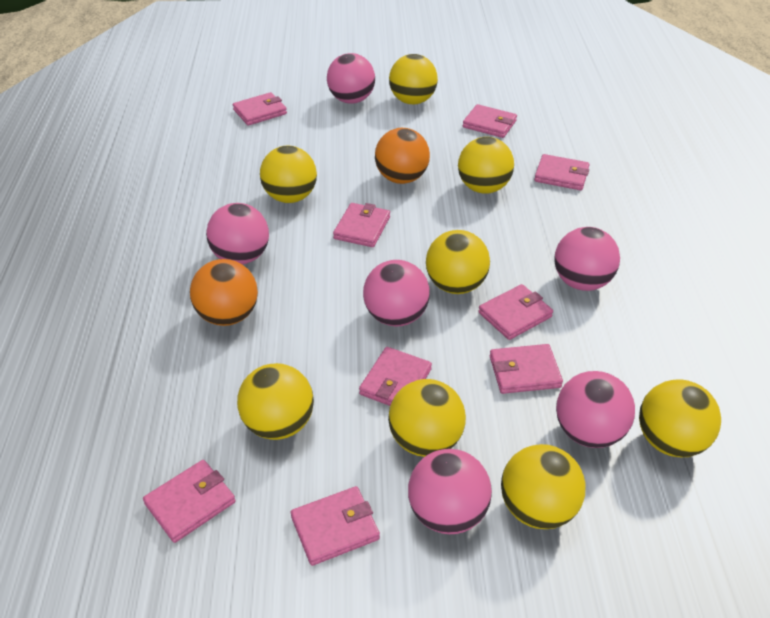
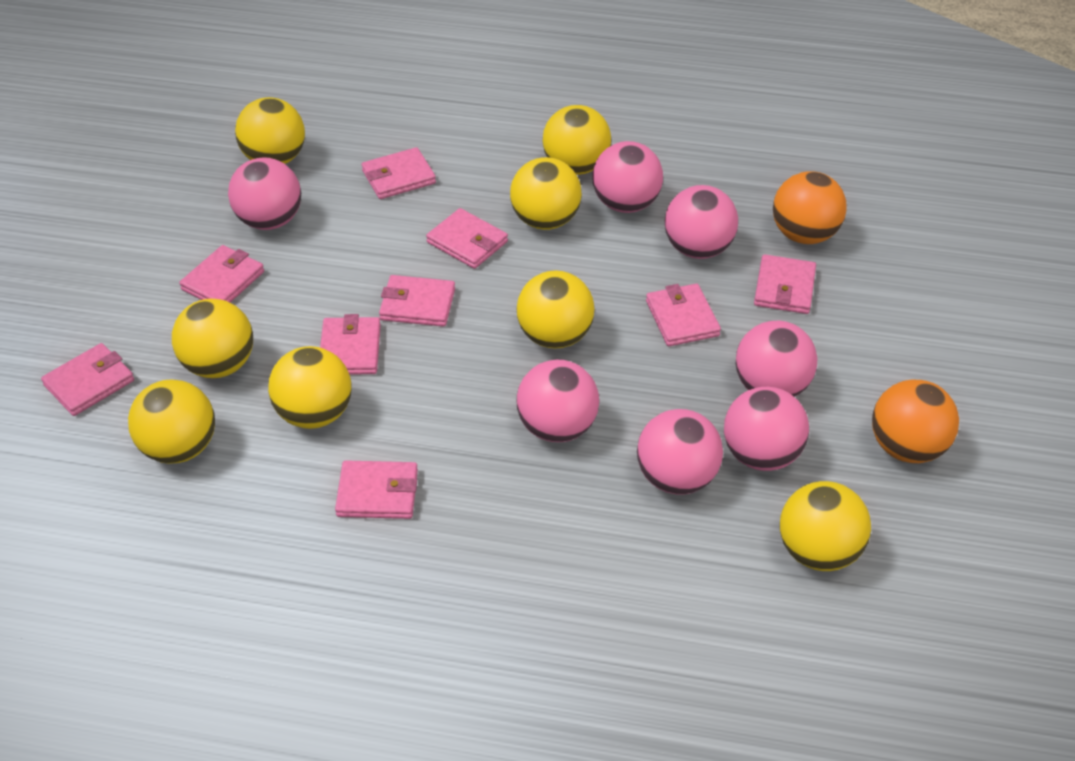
pink ball: [206,203,269,265] [327,53,375,104] [363,260,430,327] [408,449,492,534] [554,227,620,291] [556,371,635,448] = 6 -> [228,157,301,230] [517,360,599,442] [593,141,663,213] [637,409,723,495] [665,185,738,259] [724,387,809,471] [735,321,817,397] = 7

